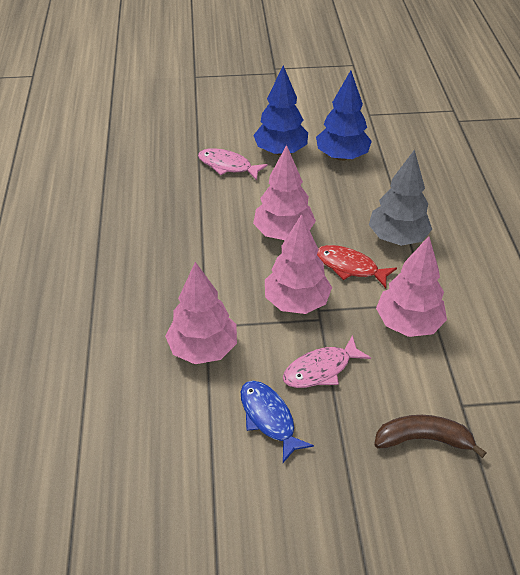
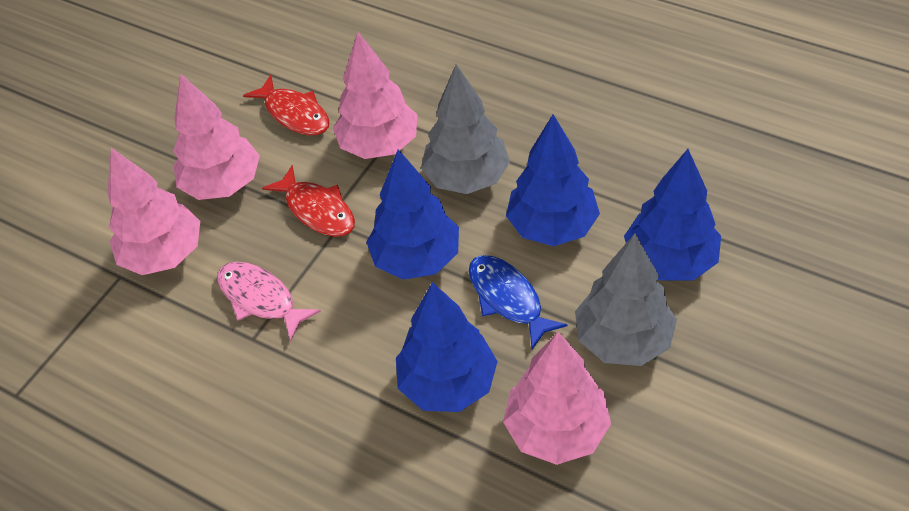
blue tree: [253,65,308,156] [316,70,372,161] = 2 -> [366,149,459,280] [396,282,498,412] [506,114,600,246] [624,149,721,280] = 4
brown banana: [374,415,487,458] = 1 -> none = 0
grey tree: [369,149,432,246] = 1 -> [421,64,510,194] [575,234,677,366] = 2
pink fish: [198,148,268,181] [283,335,371,388] = 2 -> [217,262,321,342] = 1
red fish: [317,245,397,288] = 1 -> [243,75,329,136] [262,165,355,237] = 2

